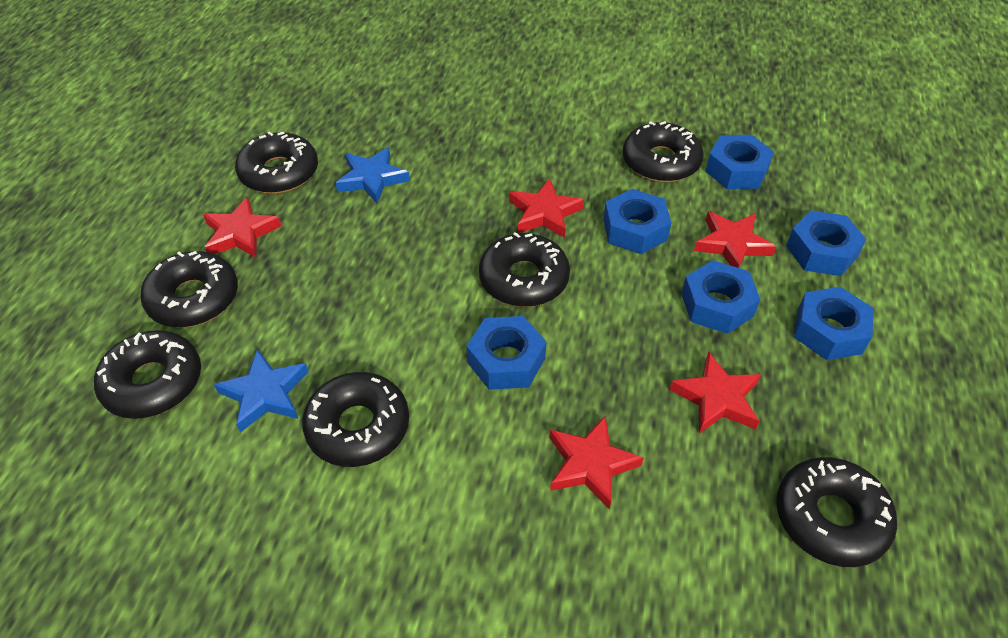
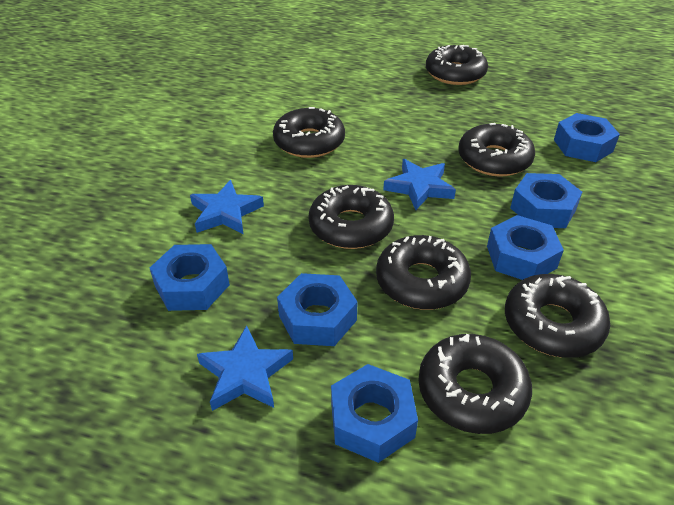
blue star: [214,349,309,433] [336,147,410,204] = 2 -> [190,180,264,234] [197,325,293,411] [383,159,456,210] = 3
red star: [203,197,281,258] [509,178,584,238] [549,416,644,509] [669,352,761,433] [694,211,776,268] = 5 -> none = 0

